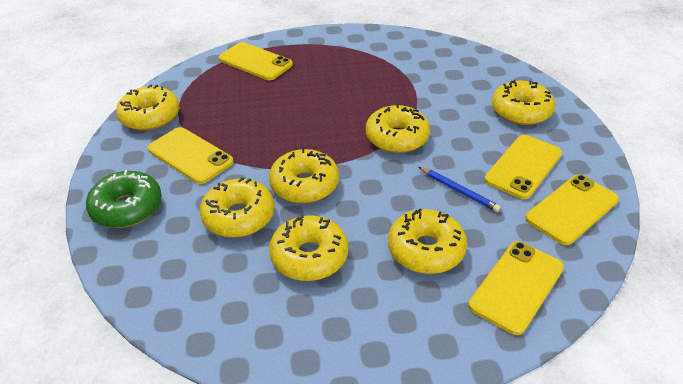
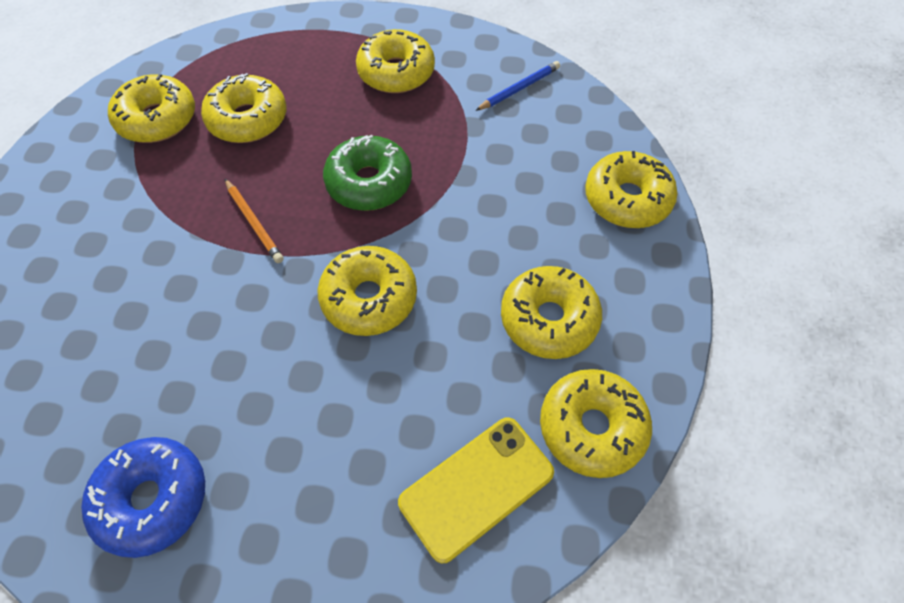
blue donut: none = 0 -> [81,437,205,558] = 1
orange pencil: none = 0 -> [225,179,284,263] = 1
yellow phone: [148,127,234,184] [219,42,293,80] [468,241,564,335] [484,135,562,199] [526,175,619,245] = 5 -> [398,417,554,563] = 1

